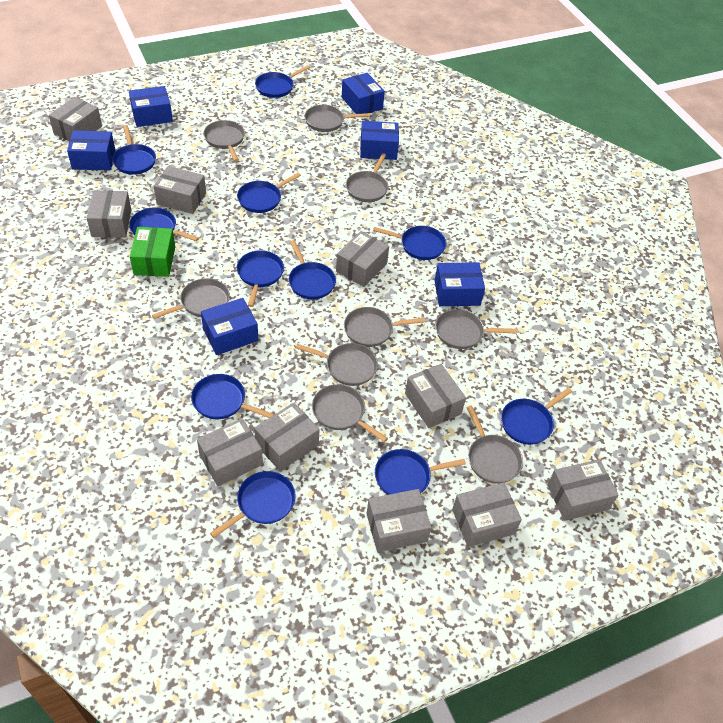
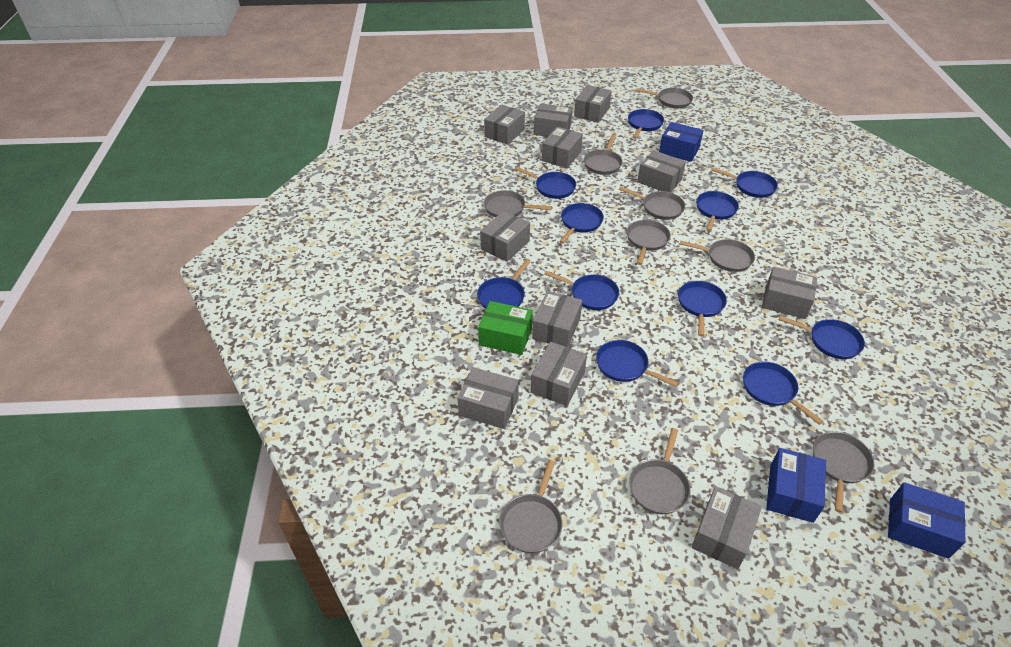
blue box: [67,130,115,170] [129,86,173,127] [201,298,258,355] [342,73,385,114] [360,121,399,160] [434,262,485,306] = 6 -> [659,122,704,162] [766,448,826,523] [888,482,966,559] = 3
grey box: [49,97,102,141] [87,190,131,238] [154,166,206,214] [197,418,263,486] [254,403,320,471] [336,231,389,287] [366,489,432,552] [405,364,466,428] [452,482,522,547] [547,459,619,521] = 10 -> [457,367,519,429] [480,211,530,262] [484,105,525,145] [531,342,587,406] [532,291,582,347] [534,103,572,137] [542,127,583,168] [574,85,612,123] [637,150,686,193] [691,486,762,569] [762,267,817,319] = 11

